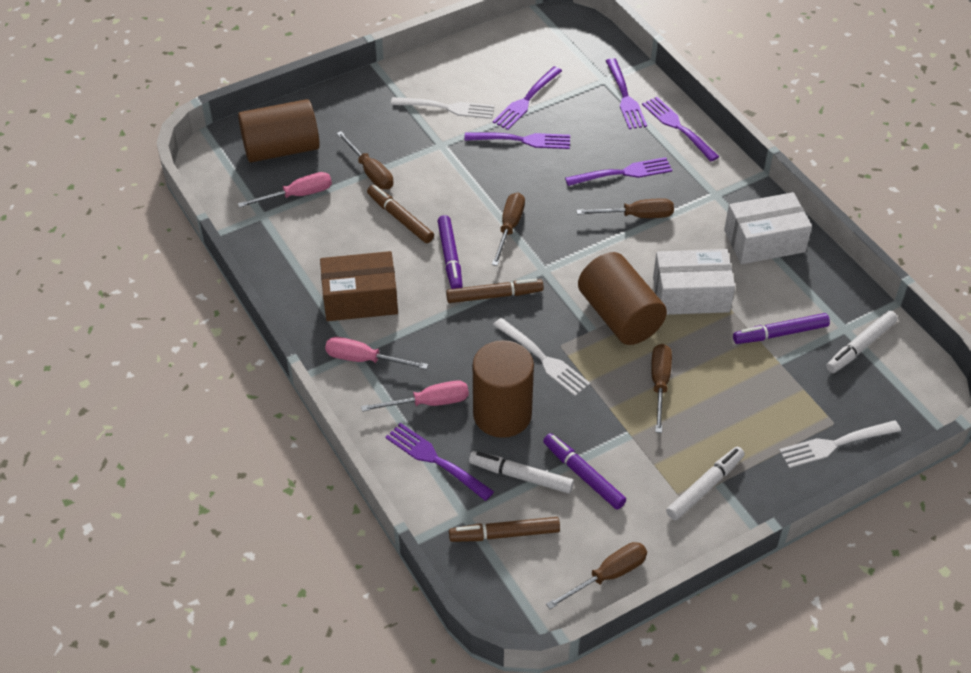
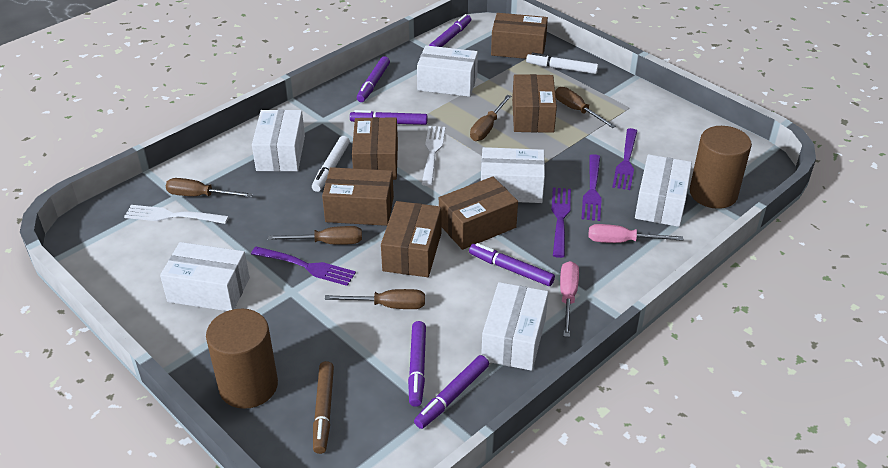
brown box: [320,251,398,321] = 1 -> [322,167,394,226] [352,117,398,180] [381,201,441,277] [439,176,518,250] [491,13,548,59] [512,74,557,133] = 6
brown cylinder: [238,99,320,162] [473,340,534,438] [578,252,667,345] = 3 -> [206,309,278,409] [689,126,752,209] = 2
brown marker: [367,185,434,243] [446,279,544,303] [449,517,560,542] = 3 -> [313,361,334,454] = 1
pink screwdriver: [238,172,332,207] [325,337,428,370] [361,380,469,412] = 3 -> [560,261,579,337] [588,224,683,243] = 2
purple fork: [386,423,494,501] [464,132,570,149] [493,66,562,130] [565,157,672,186] [606,58,647,129] [642,97,719,161] = 6 -> [251,246,356,286] [551,188,571,258] [581,154,602,221] [612,128,637,190] = 4
purple marker: [438,215,463,289] [543,433,626,510] [733,313,830,344] = 3 -> [350,110,427,125] [357,56,390,102] [408,321,426,407] [414,355,489,429] [429,14,471,47] [469,243,555,286] = 6
white box: [653,249,735,315] [724,192,812,264] = 2 -> [160,242,250,311] [252,110,305,171] [417,45,478,97] [481,147,545,203] [481,282,548,371] [635,154,692,227] = 6
white fork: [391,97,495,119] [493,318,590,396] [779,420,901,468] = 3 -> [124,205,229,224] [422,126,445,186] = 2
white marker: [469,451,574,494] [666,447,745,520] [826,311,897,373] = 3 -> [312,136,350,192] [526,52,598,74] = 2

